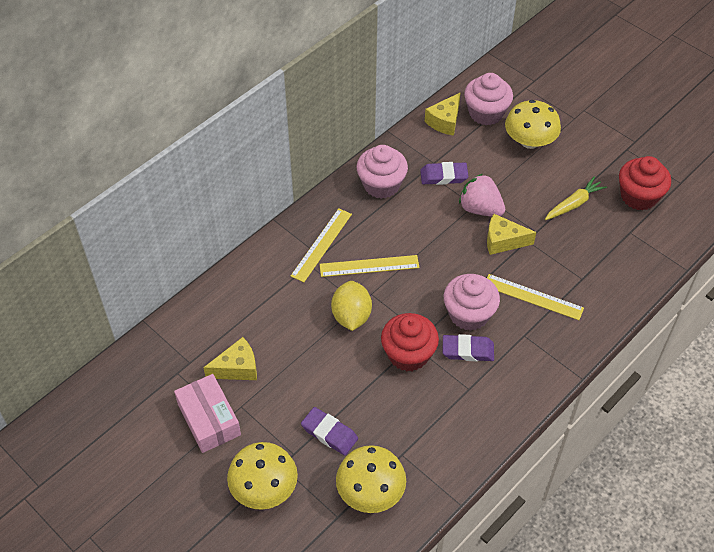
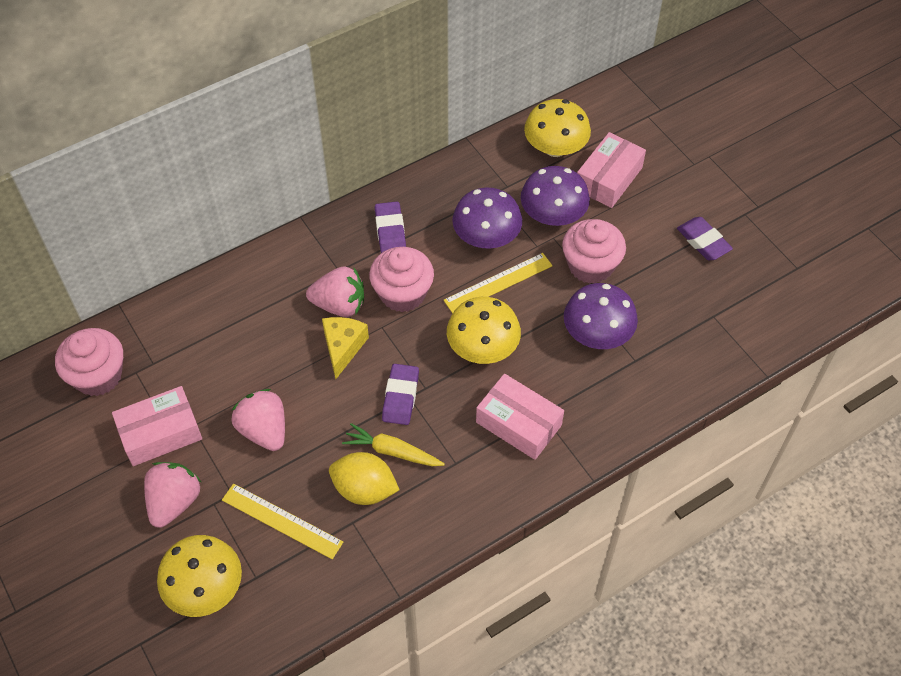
pink box: [174,374,241,453] = 1 -> [112,386,202,466] [476,374,564,460] [577,132,646,208] = 3
pink strawberry: [459,174,505,217] = 1 -> [144,462,201,528] [231,389,285,451] [306,266,364,317] = 3
purple mushroom: none = 0 -> [452,188,522,249] [521,166,590,226] [564,283,638,349] = 3
red cupcake: [381,313,439,371] [619,156,671,211] = 2 -> none = 0
yellow cheese: [203,337,257,380] [425,92,461,136] [487,214,536,255] = 3 -> [322,317,369,379] = 1
yellow ruler: [291,208,352,282] [320,255,419,277] [487,274,584,320] = 3 -> [222,483,343,559] [444,253,553,314] = 2

